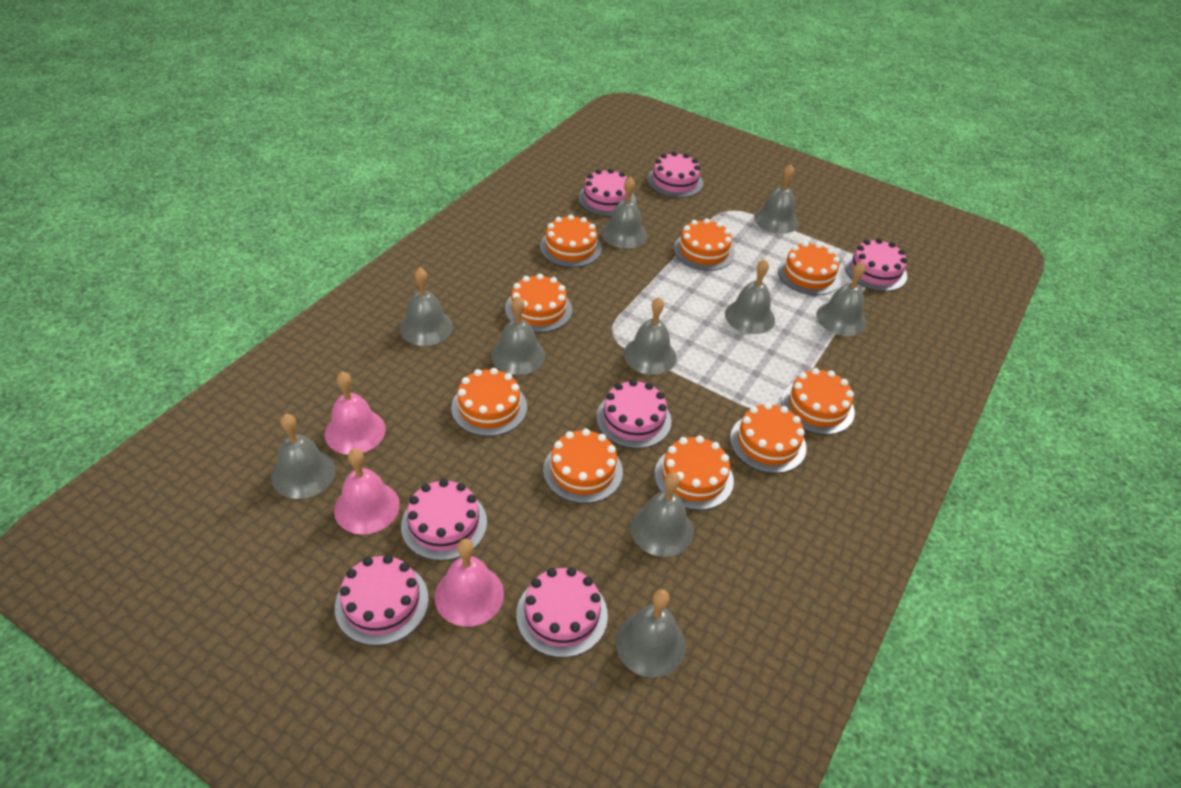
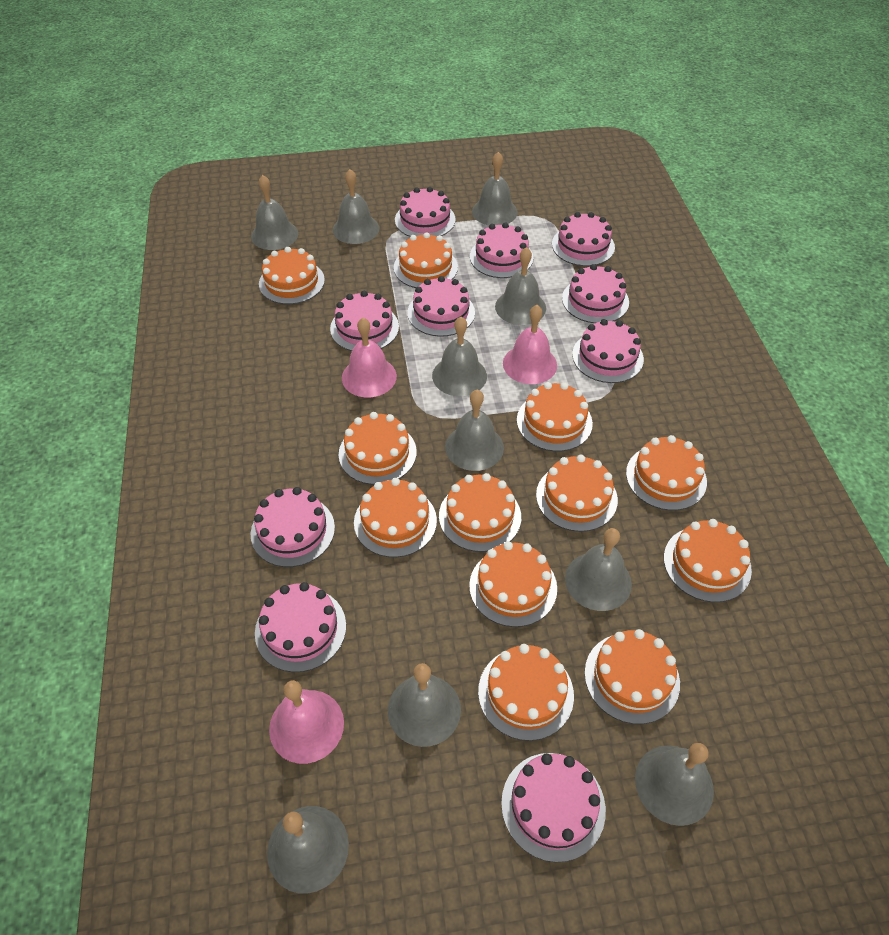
orange cake: [451,368,527,436] [505,274,572,333] [540,215,602,267] [543,429,623,504] [654,436,734,510] [674,218,735,271] [730,402,807,473] [778,241,841,295] [781,368,855,435] = 9 -> [259,247,325,304] [339,412,417,485] [354,478,437,557] [394,232,458,288] [439,473,521,552] [469,541,557,627] [478,644,574,741] [517,382,593,452] [536,454,618,532] [585,629,680,724] [626,435,707,511] [664,519,752,602] = 12
pink cake: [335,555,429,646] [401,479,487,561] [516,567,608,658] [578,168,636,217] [596,379,671,449] [647,151,703,198] [845,238,907,291] = 7 -> [250,487,335,567] [255,582,346,672] [330,291,399,351] [395,187,456,237] [408,276,475,337] [470,223,533,278] [501,753,606,862] [552,212,615,266] [562,264,629,323] [572,319,644,383] = 10

